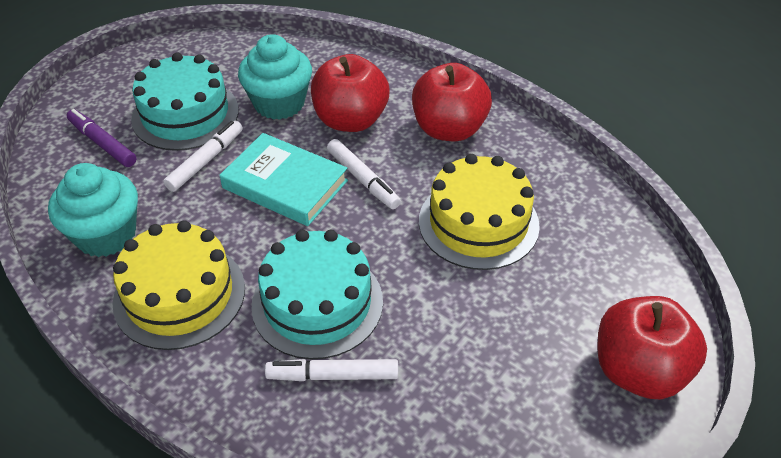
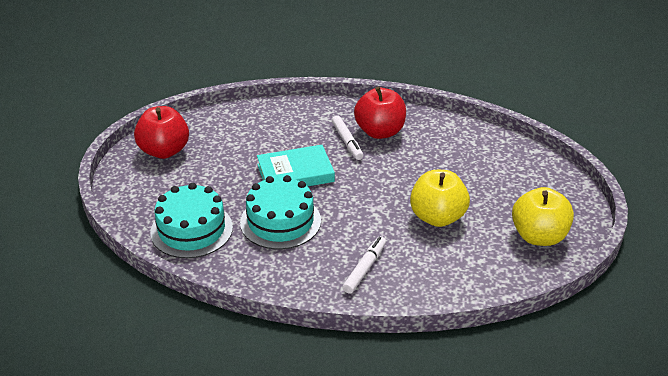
purple marker: [67,109,136,167] = 1 -> none = 0
red apple: [311,54,389,132] [412,63,492,141] [598,296,707,400] = 3 -> [134,106,189,159] [354,86,406,139] = 2
turquoise cupcake: [48,163,138,257] [238,34,312,120] = 2 -> none = 0
white marker: [163,121,243,192] [265,359,398,381] [327,139,401,209] = 3 -> [332,115,363,160] [343,236,386,294] = 2
yellow apple: none = 0 -> [410,170,470,227] [512,187,574,246] = 2
yellow cake: [113,220,245,350] [419,154,540,270] = 2 -> none = 0

